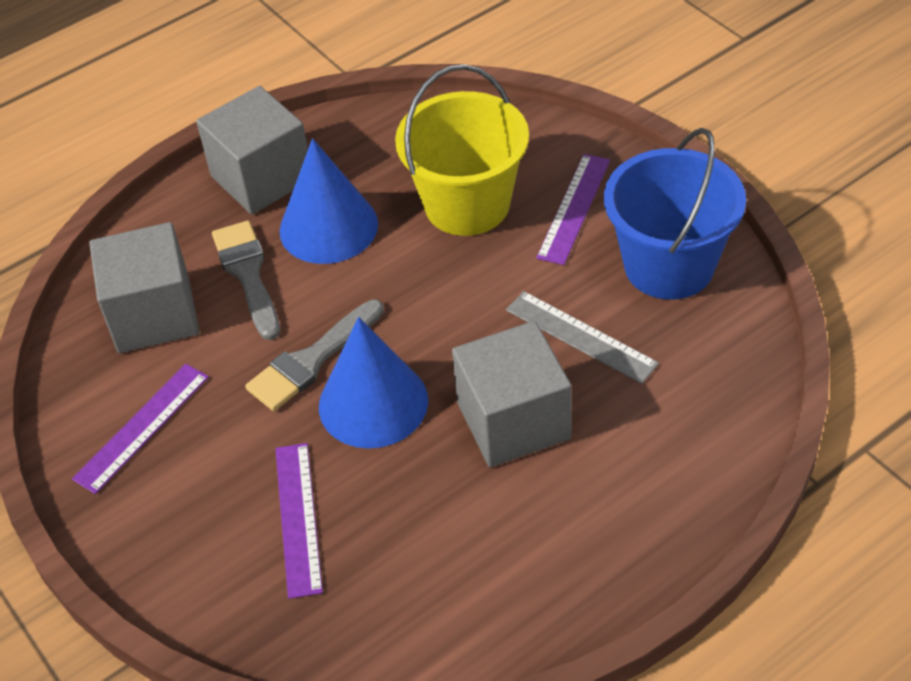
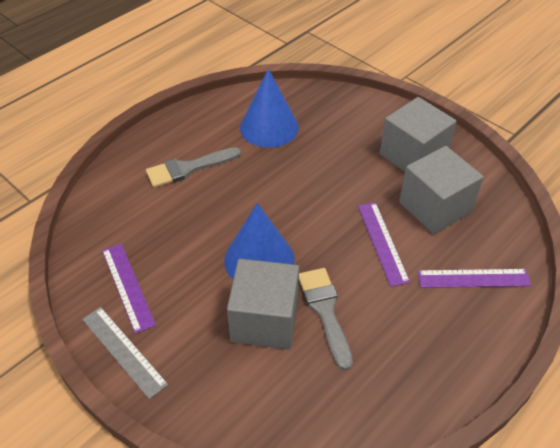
blue bucket: [604,128,746,300] = 1 -> none = 0
yellow bucket: [395,64,529,236] = 1 -> none = 0

